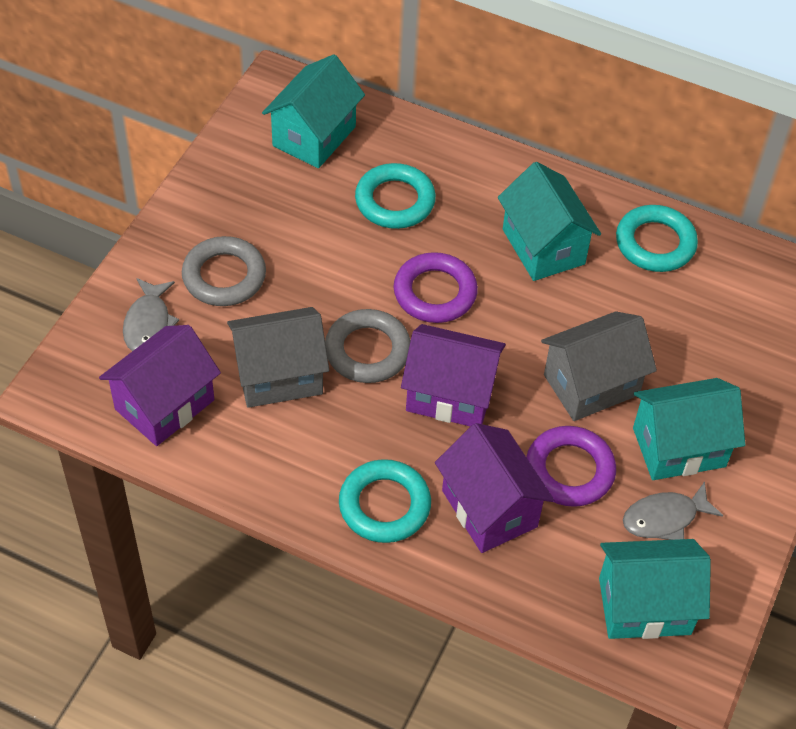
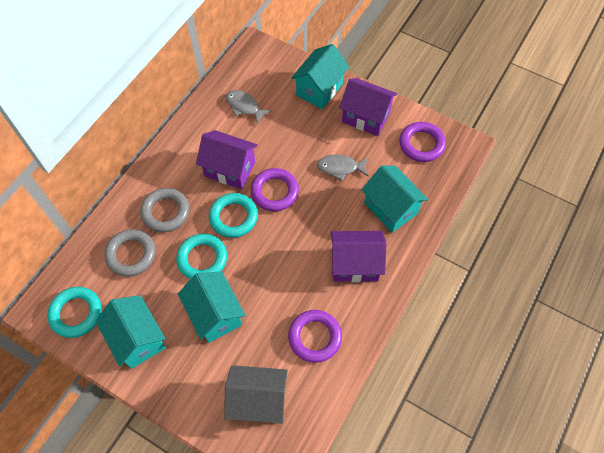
grey house: [227,307,329,408] [541,311,657,421] = 2 -> [224,365,288,424] = 1
purple ring: [393,252,478,323] [526,426,616,507] = 2 -> [251,168,299,211] [288,310,342,363] [400,122,446,162] = 3

